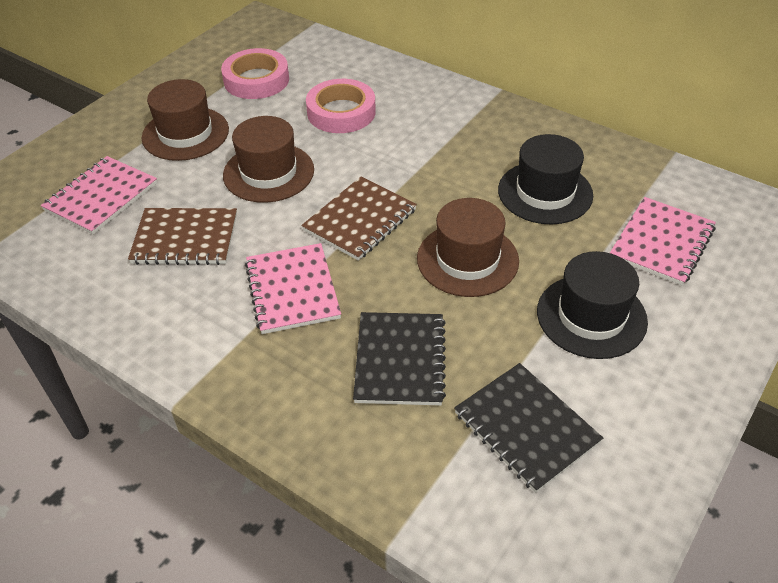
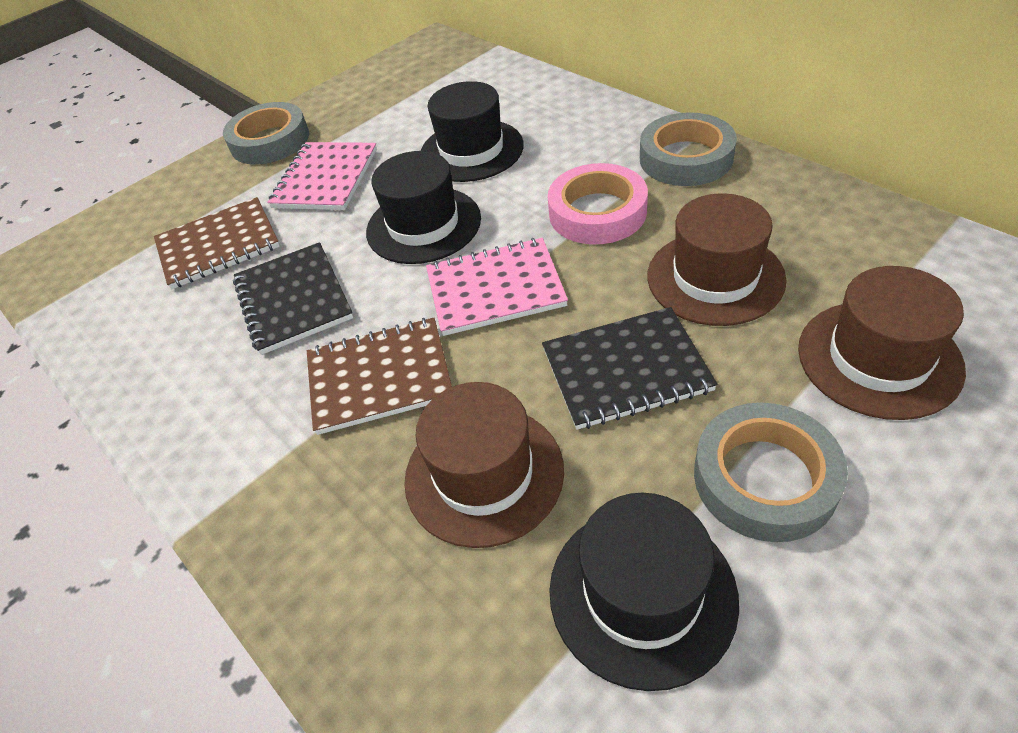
black hat: [498,134,593,224] [537,251,648,359] = 2 -> [366,151,481,264] [421,81,524,182] [549,493,739,691] = 3
grey tape: none = 0 -> [223,102,309,165] [640,112,737,186] [694,403,848,542] = 3
pink notebook: [41,156,157,235] [245,243,341,334] [610,197,716,286] = 3 -> [267,142,377,210] [426,238,568,336] = 2
pink tape: [221,48,289,99] [306,79,376,133] = 2 -> [548,163,648,244] = 1

